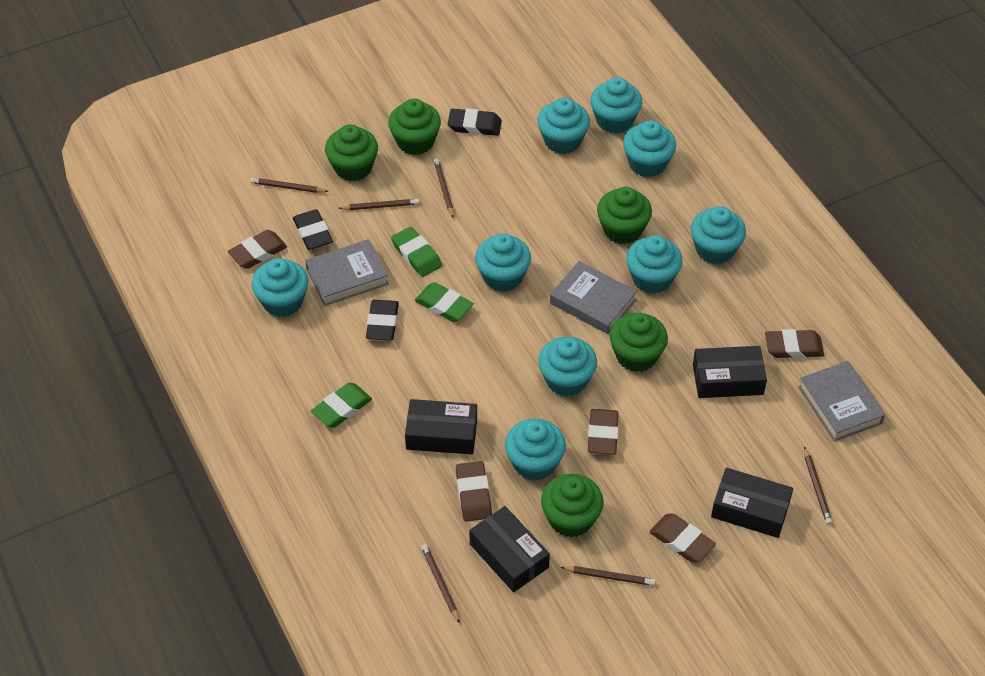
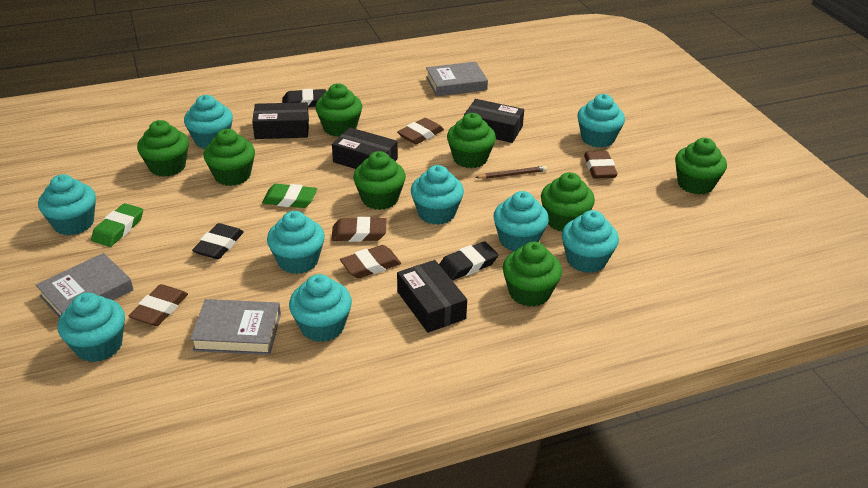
brown pencil: [250,178,329,193] [339,199,420,210] [421,544,460,623] [434,158,454,218] [560,566,656,586] [804,446,833,525] = 6 -> [475,166,547,179] = 1
green cupcake: [325,124,378,181] [388,98,441,155] [541,474,604,538] [597,187,652,245] [610,313,668,372] = 5 -> [137,120,189,177] [203,129,255,186] [315,83,362,137] [353,151,406,210] [447,113,496,168] [503,242,562,307] [541,172,595,231] [675,138,727,195] = 8
green eraser: [311,383,372,428] [391,227,442,277] [415,282,474,322] = 3 -> [91,203,143,247] [262,184,317,208] = 2

